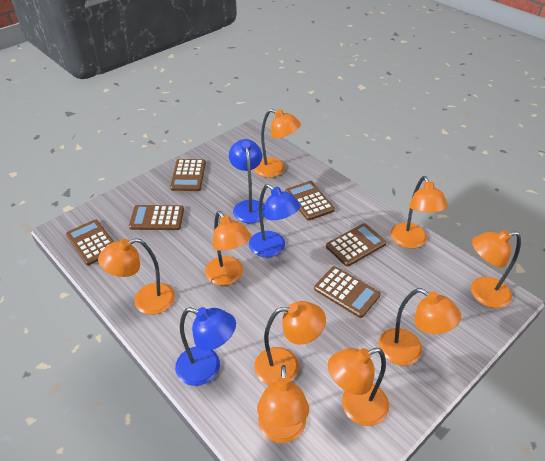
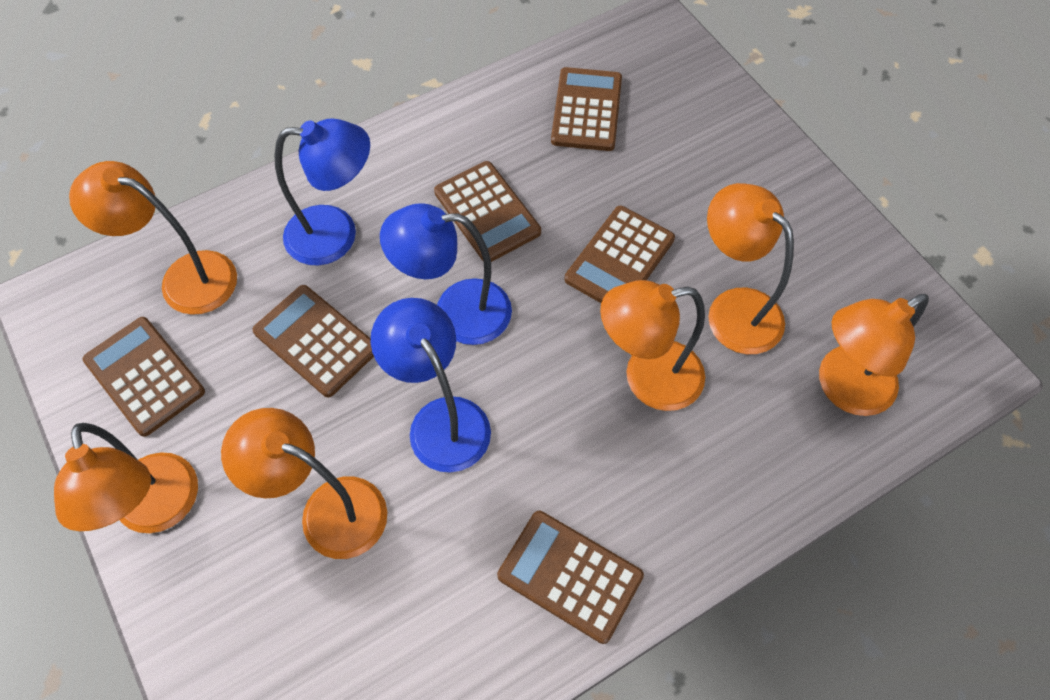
orange lamp: [98,238,175,315] [205,211,251,286] [254,109,301,178] [254,301,326,385] [257,365,309,443] [328,348,389,426] [378,288,461,366] [391,176,448,249] [471,230,521,308] = 9 -> [54,423,198,533] [69,161,237,315] [221,408,387,559] [600,280,705,411] [707,183,794,354] [819,294,929,416] = 6

